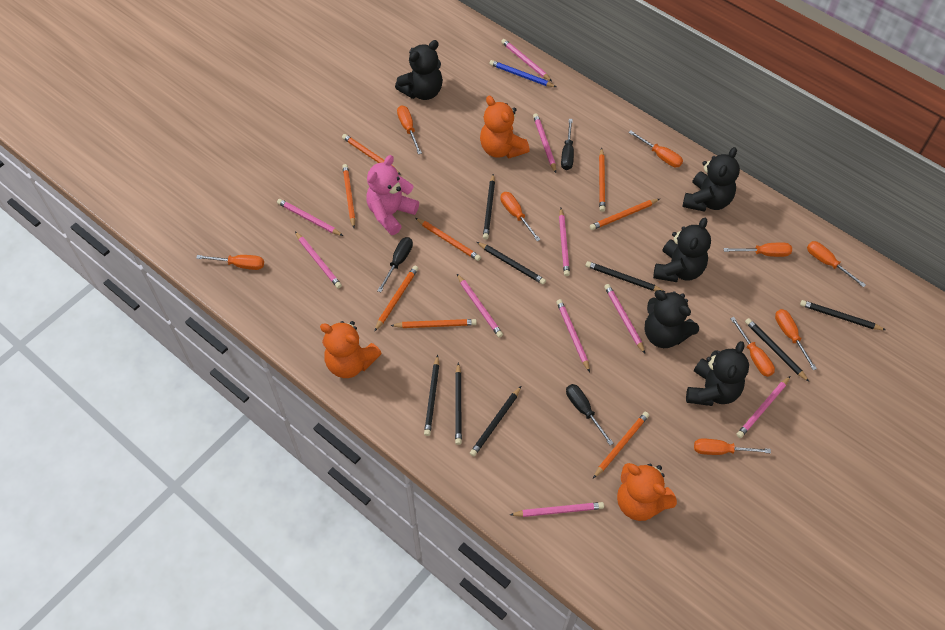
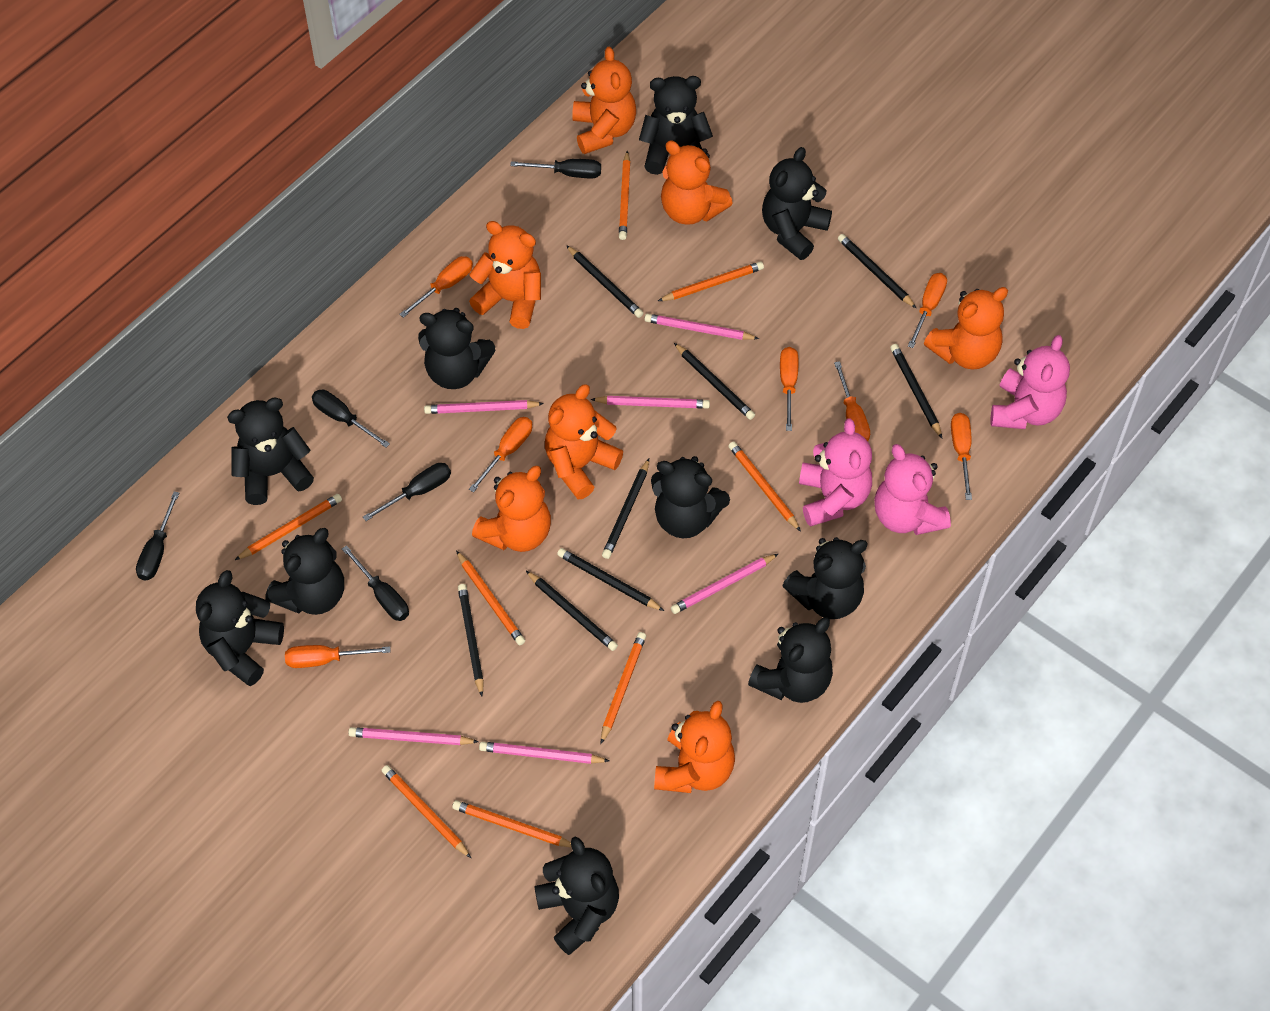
black screwdriver: [377,237,413,292] [561,119,574,170] [566,384,614,445] = 3 -> [136,492,179,580] [312,390,390,448] [342,545,409,621] [363,463,451,521] [510,159,601,178] = 5
black teddy bear: [395,40,443,100] [645,290,699,348] [653,218,711,282] [683,147,740,212] [686,341,749,406] = 5 -> [196,570,284,686] [227,397,314,505] [266,528,344,615] [418,308,496,389] [534,837,619,955] [639,76,713,175] [651,456,730,538] [748,617,833,703] [762,147,832,260] [782,537,868,619] = 10
blue pencil: [489,60,556,87] = 1 -> none = 0
orange screwdriver: [196,255,264,270] [397,106,422,154] [500,192,541,241] [628,130,683,167] [694,439,771,455] [723,242,792,257] [730,317,775,377] [775,309,817,370] [807,241,866,288] = 9 -> [285,645,391,668] [399,256,473,318] [469,417,532,492] [780,347,799,431] [834,361,870,441] [908,273,947,348] [951,413,972,500] = 7
orange teddy bear: [320,321,382,378] [480,96,530,158] [617,463,677,521] = 3 -> [469,221,541,329] [472,466,551,552] [545,384,623,499] [572,47,636,154] [654,701,735,793] [661,141,733,225] [924,287,1008,370] = 7
pink pencil: [277,199,343,236] [295,231,342,288] [457,274,503,338] [501,39,552,81] [510,502,604,517] [533,113,556,173] [556,299,590,372] [559,208,570,276] [604,284,645,354] [737,376,790,438] = 10 -> [348,727,479,745] [424,400,544,414] [479,742,609,764] [590,396,710,409] [644,314,759,340] [671,554,778,614] = 6
pink teddy bear: [366,155,419,235] = 1 -> [799,418,872,527] [874,444,951,535] [991,335,1070,429] = 3

